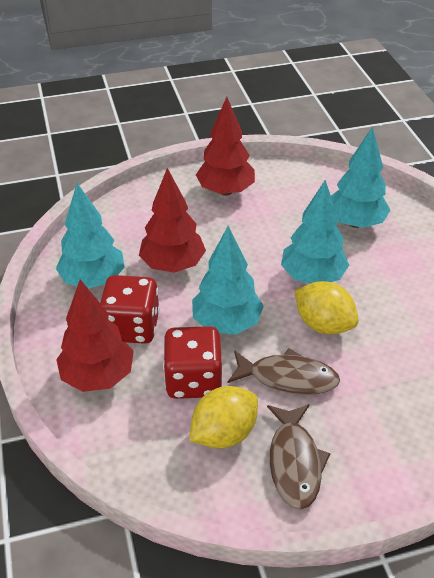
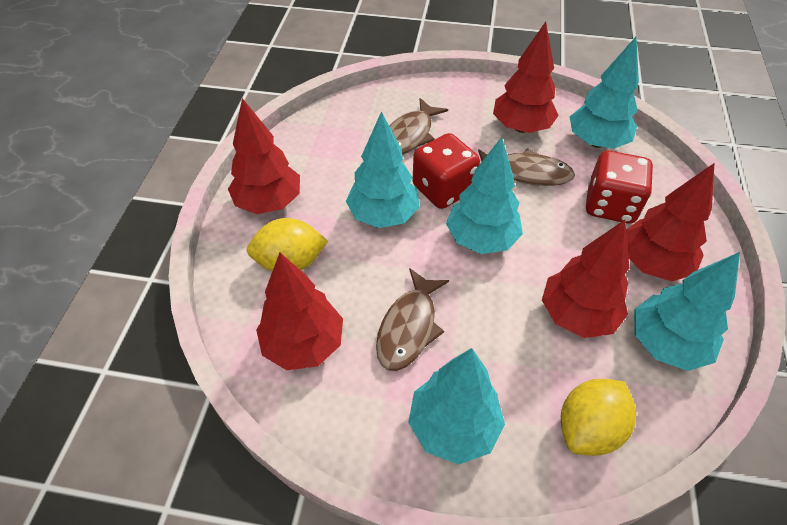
brown fish: [228,348,340,395] [267,404,331,510] = 2 -> [376,268,449,371] [390,98,448,155] [478,148,575,186] = 3
red tree: [56,279,134,392] [139,168,206,273] [196,97,255,196] = 3 -> [228,98,300,214] [256,253,343,370] [493,22,559,133] [542,220,629,338] [626,163,715,281] = 5
turquoise tree: [56,183,125,288] [192,226,264,335] [281,180,349,284] [331,127,391,228] = 4 -> [346,111,420,228] [408,348,505,465] [446,137,523,254] [570,37,639,149] [634,252,740,371] = 5

